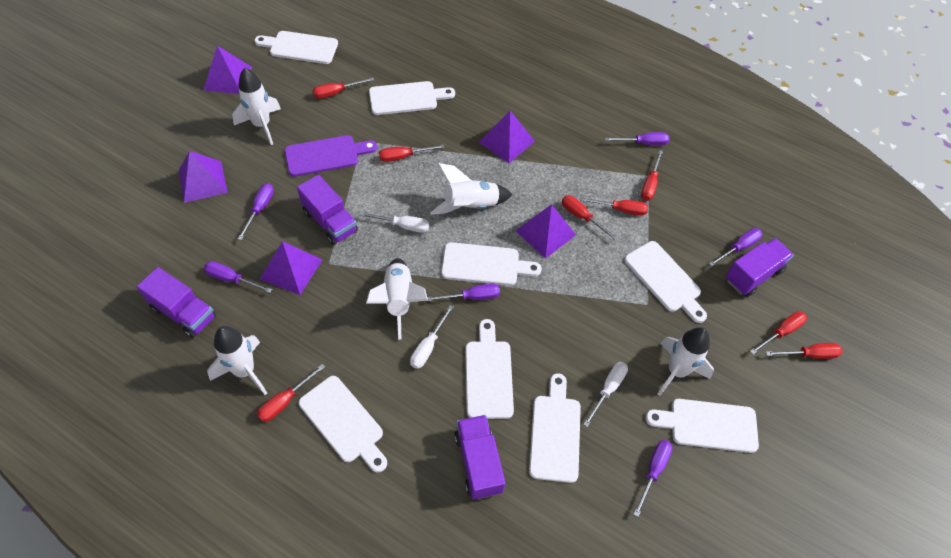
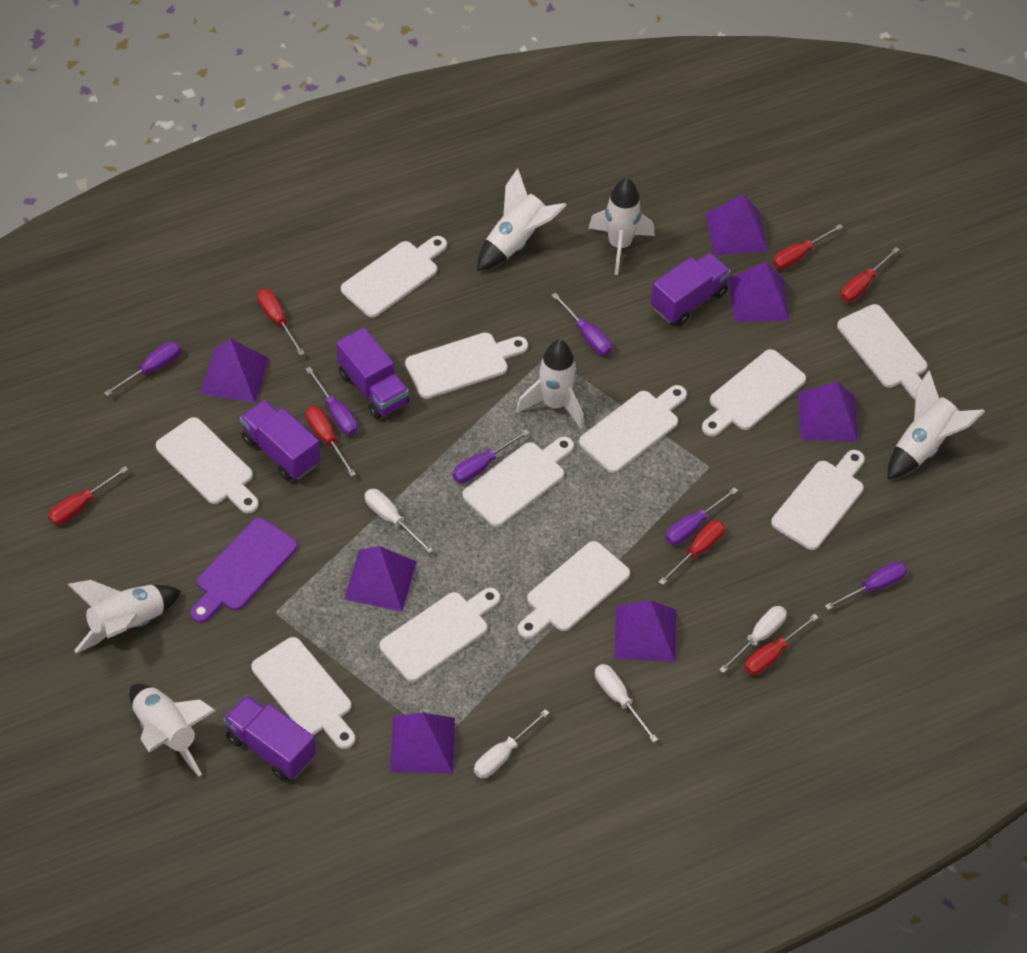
purple pyramid: [179,151,228,203] [204,46,252,94] [260,241,323,295] [479,111,535,163] [515,204,576,259] = 5 -> [200,339,269,403] [344,546,417,612] [390,713,455,774] [614,600,676,662] [706,194,768,255] [729,262,789,322] [798,381,858,442] = 7
red screwdriver: [257,364,325,422] [313,78,374,99] [379,144,445,162] [562,195,618,240] [579,197,648,216] [641,150,663,201] [750,311,807,354] [766,343,842,359] = 8 -> [48,466,128,525] [257,289,305,356] [305,406,356,477] [659,520,725,585] [744,614,819,675] [772,224,843,269] [840,247,900,302] = 7
white cutting board: [254,31,338,64] [299,376,387,473] [369,81,455,115] [441,242,542,285] [465,319,514,419] [529,373,581,483] [624,241,707,323] [645,399,759,453] = 8 -> [156,417,259,513] [251,637,355,749] [341,236,447,317] [379,588,500,682] [405,332,528,399] [462,436,574,527] [518,541,630,639] [579,385,687,473] [702,349,806,436] [771,450,865,550] [837,304,927,400] = 11
white rocket: [207,326,267,395] [232,68,281,145] [366,258,428,339] [430,163,513,215] [658,327,714,396] = 5 -> [68,580,181,653] [129,684,216,776] [477,168,567,271] [516,340,584,430] [588,178,655,275] [888,370,985,479] = 6
white screwdriver: [360,212,429,233] [410,305,454,369] [583,362,628,427] = 3 -> [365,489,433,553] [474,709,549,778] [595,664,658,743] [719,606,787,673] = 4

